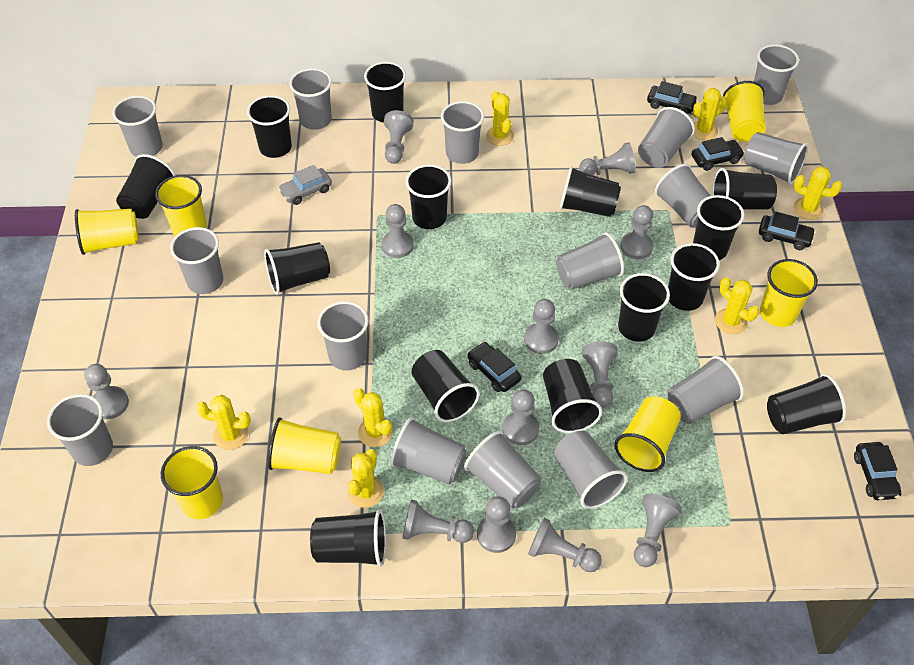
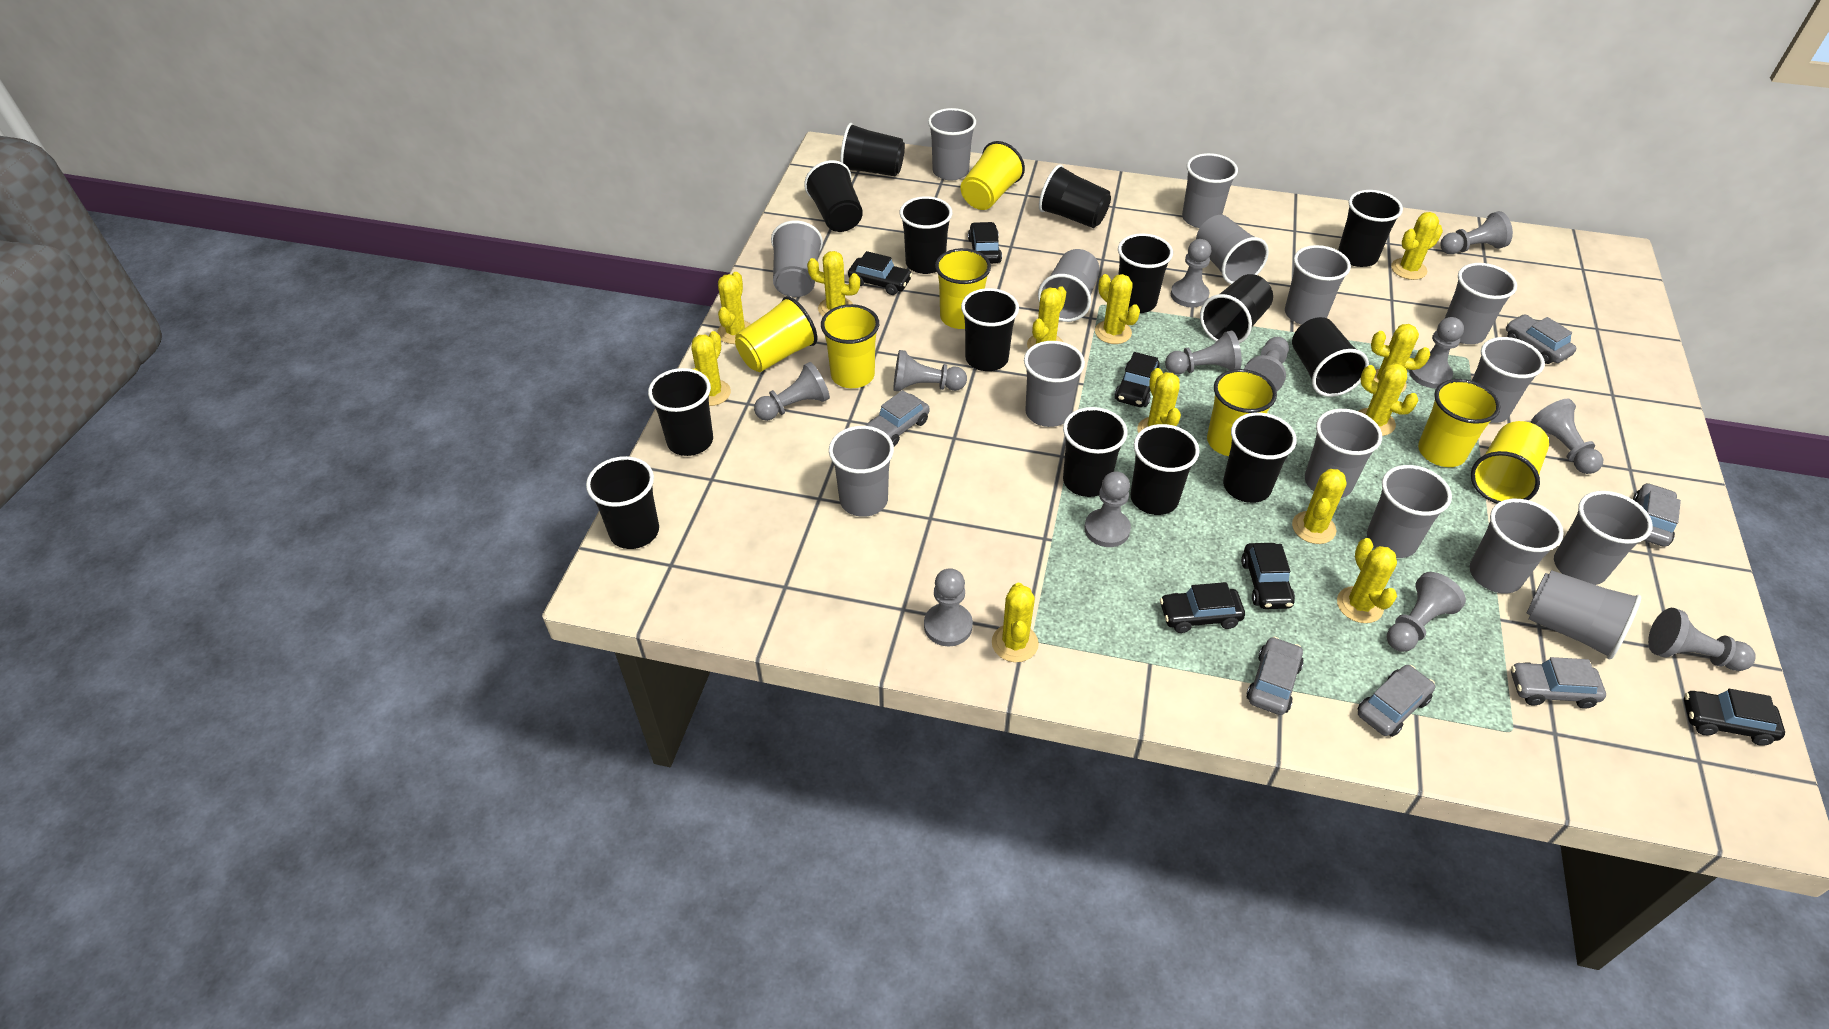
black car: [468,342,521,392] [647,81,698,114] [692,137,745,171] [759,211,816,250] [854,442,901,500] = 5 -> [848,251,912,295] [968,222,1002,264] [1114,352,1160,407] [1160,582,1245,633] [1241,543,1295,609] [1684,689,1785,746] = 6
grey car: [278,165,332,205] = 1 -> [865,390,930,446] [1246,636,1303,715] [1357,665,1435,737] [1506,314,1576,364] [1511,657,1606,709] [1633,483,1681,547] = 6
yellow cactus: [196,395,251,450] [348,449,384,508] [353,388,393,447] [486,91,514,146] [693,88,727,140] [715,277,759,334] [793,167,842,220] = 7 -> [691,331,731,406] [717,272,750,344] [807,251,860,316] [992,583,1039,662] [1027,286,1066,349] [1095,274,1140,344] [1137,368,1181,433] [1292,469,1346,544] [1337,538,1397,623] [1358,363,1418,436] [1371,324,1430,393] [1391,212,1443,280] = 12

